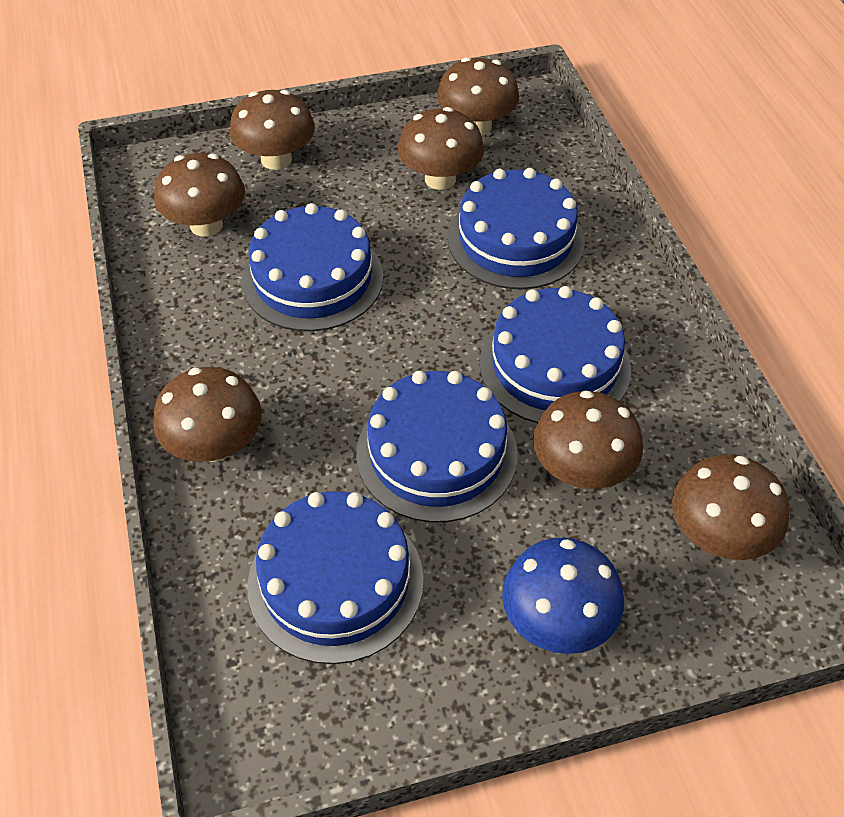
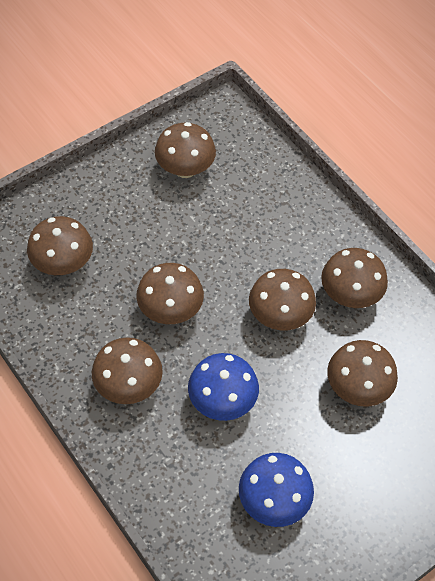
blue cake: [242,203,384,331] [247,491,424,664] [356,371,518,523] [448,168,585,289] [480,286,631,423] = 5 -> none = 0
blue mushroom: [502,538,624,654] = 1 -> [188,353,259,421] [239,453,314,527] = 2

